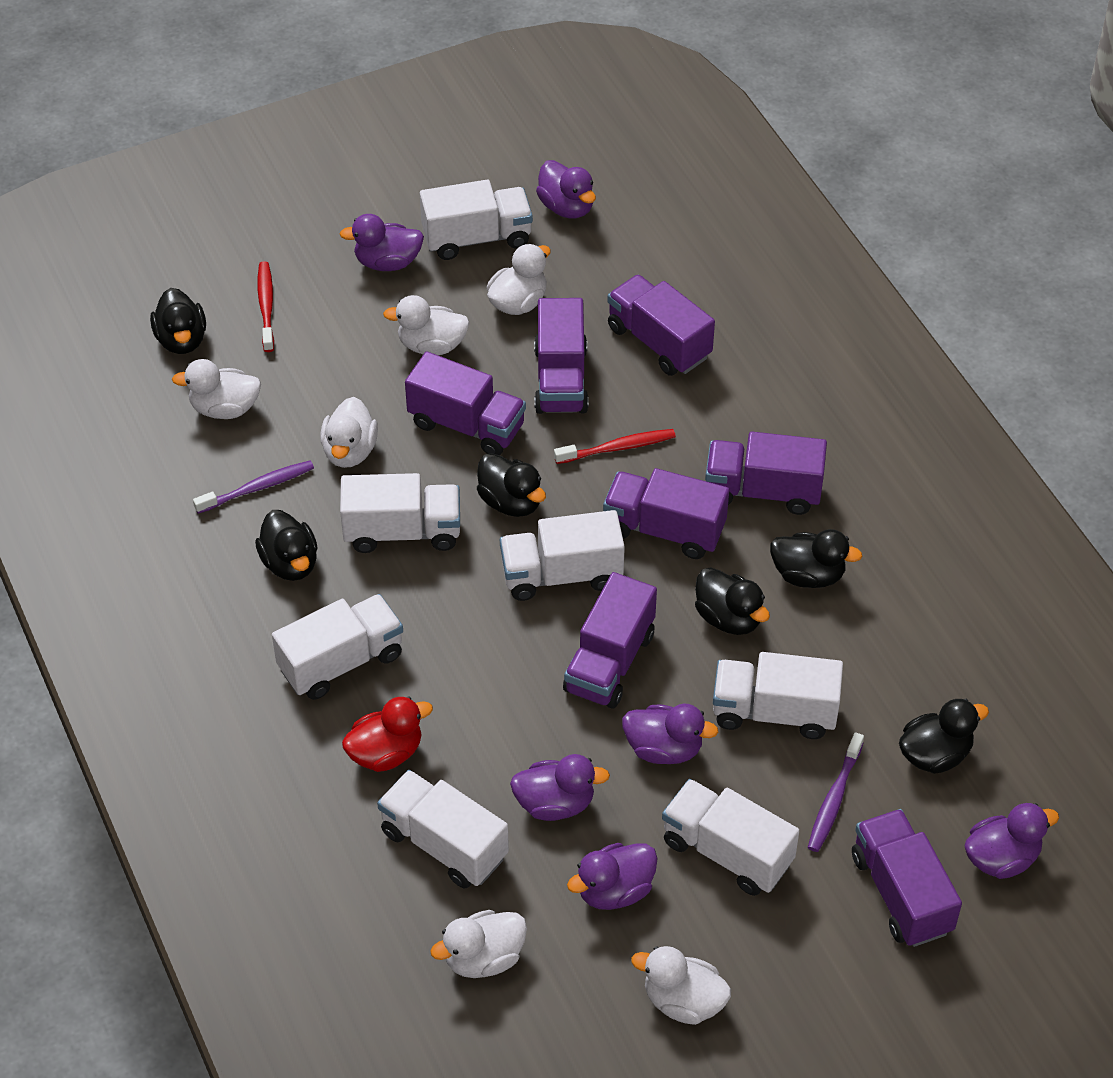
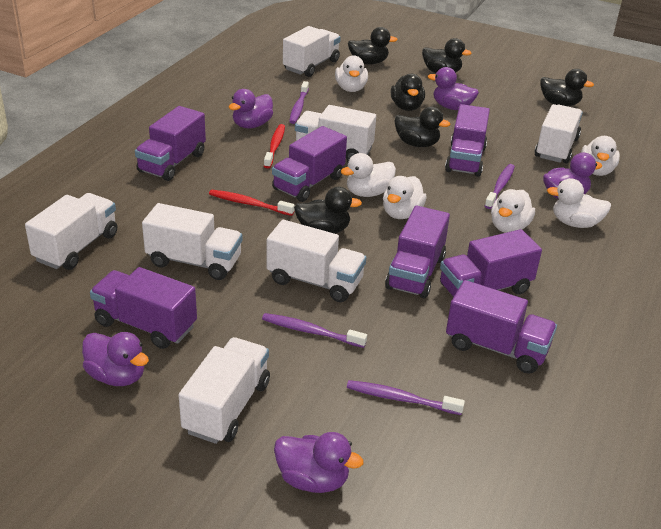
purple duck: [340,214,424,271] [510,754,610,821] [536,160,596,218] [567,843,658,910] [622,704,718,764] [965,803,1059,879] = 6 -> [82,332,149,386] [228,89,273,129] [274,432,364,493] [428,67,479,110] [543,153,602,199] = 5
purple toothbrush: [193,461,314,514] [808,732,864,852] = 2 -> [262,313,367,348] [289,81,309,124] [347,380,465,415] [485,164,515,209] = 4
red duck: [342,697,433,772] = 1 -> none = 0

